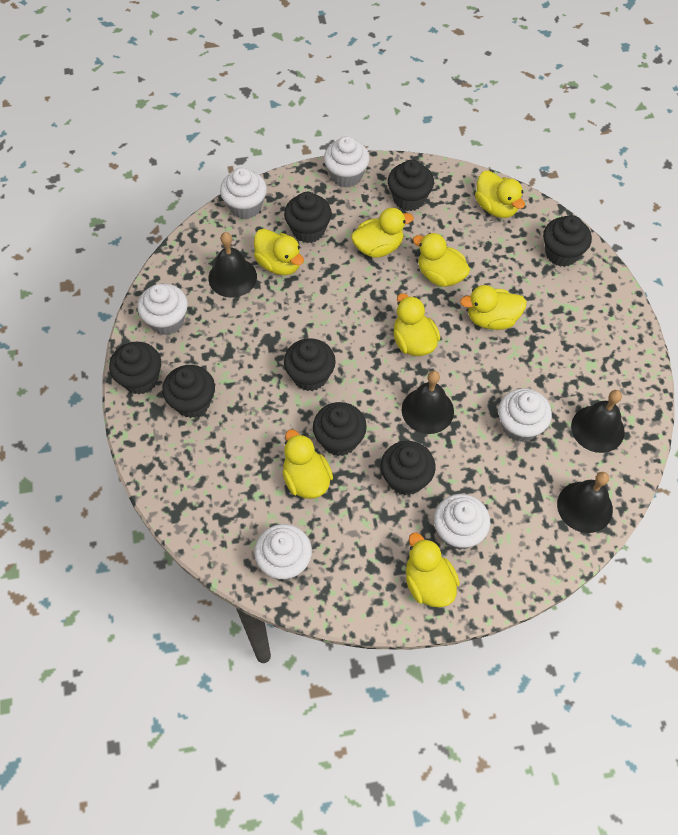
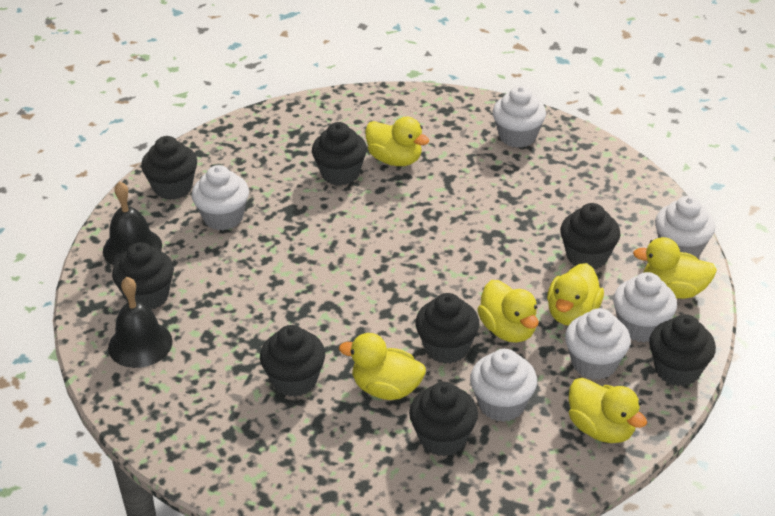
black bell: [208,232,257,298] [402,371,454,434] [557,472,613,533] [571,390,625,453] = 4 -> [103,182,162,266] [108,277,173,368] = 2
yellow duck: [254,229,304,275] [282,429,333,499] [351,208,413,258] [393,293,440,356] [406,533,460,607] [413,233,470,287] [460,285,527,330] [475,170,525,218] = 8 -> [339,333,426,400] [365,116,430,166] [477,280,539,343] [547,263,604,326] [569,378,647,443] [633,237,717,299] = 6

